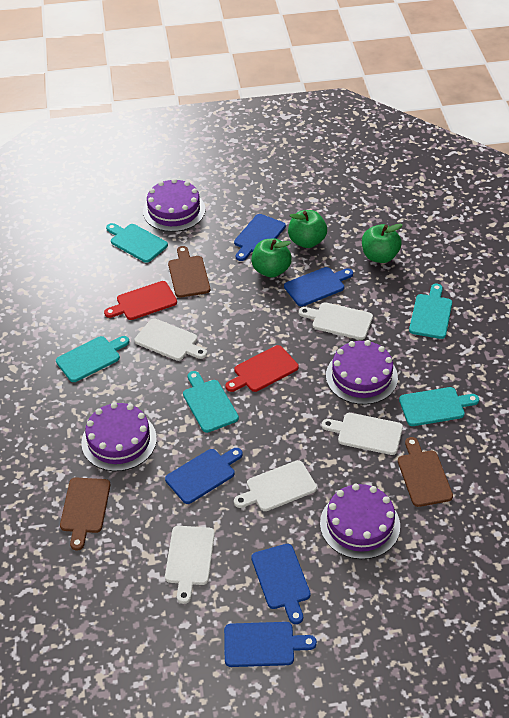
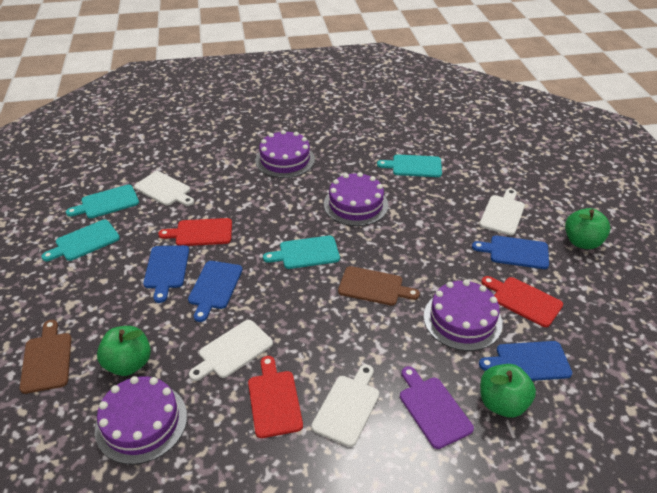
blue cutting board: [165,448,243,504] [224,622,317,667] [234,214,286,261] [251,544,311,624] [284,267,353,307] = 5 -> [143,245,189,303] [188,261,243,322] [472,236,549,269] [479,341,572,381] = 4
brown cutting board: [60,478,110,551] [168,246,210,298] [398,437,453,507] = 3 -> [20,320,72,394] [338,266,420,306] = 2
purple cutting board: none = 0 -> [400,366,474,449] = 1
red cutting board: [104,281,177,320] [226,345,299,392] = 2 -> [158,218,232,246] [248,356,303,438] [481,276,563,327] = 3
turquoise cutting board: [56,336,129,382] [106,223,168,263] [183,371,239,433] [399,387,479,426] [409,284,452,339] = 5 -> [41,220,120,261] [66,185,139,218] [263,236,340,269] [377,154,442,177] = 4
white cutting board: [135,318,207,361] [165,526,215,604] [234,460,317,511] [299,302,373,340] [322,413,403,455] = 5 -> [134,171,194,206] [189,320,273,381] [311,364,379,447] [480,189,525,235] = 4

